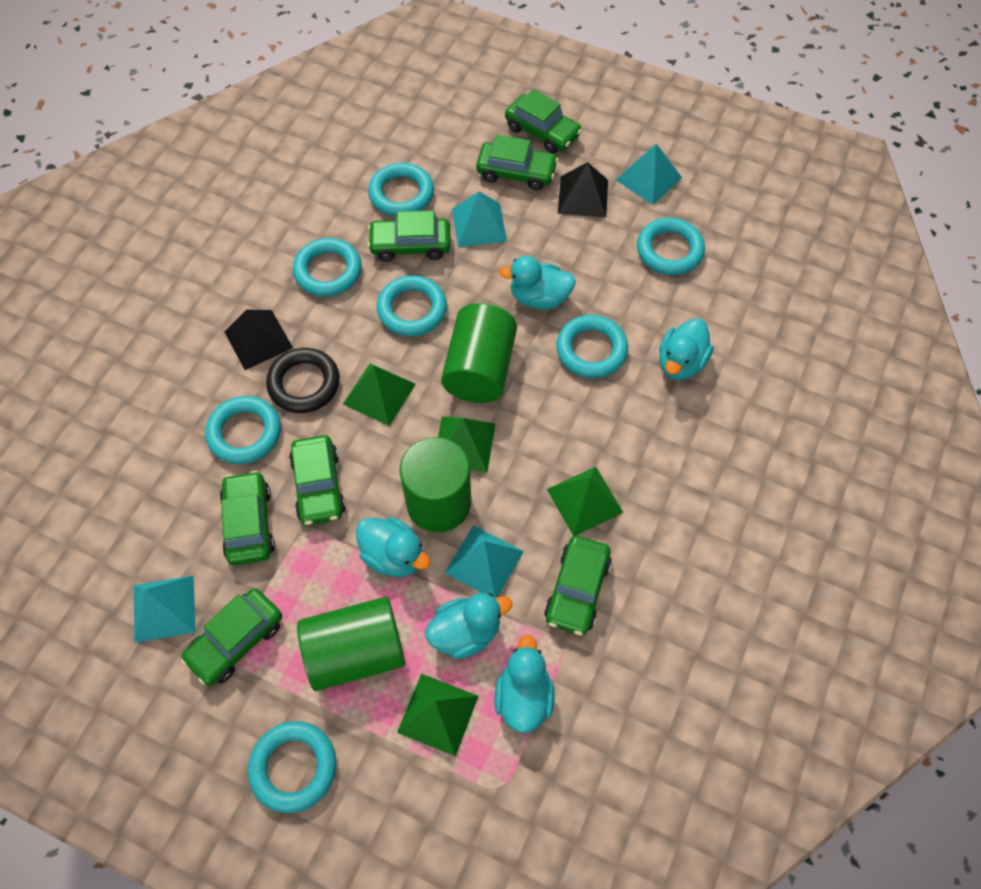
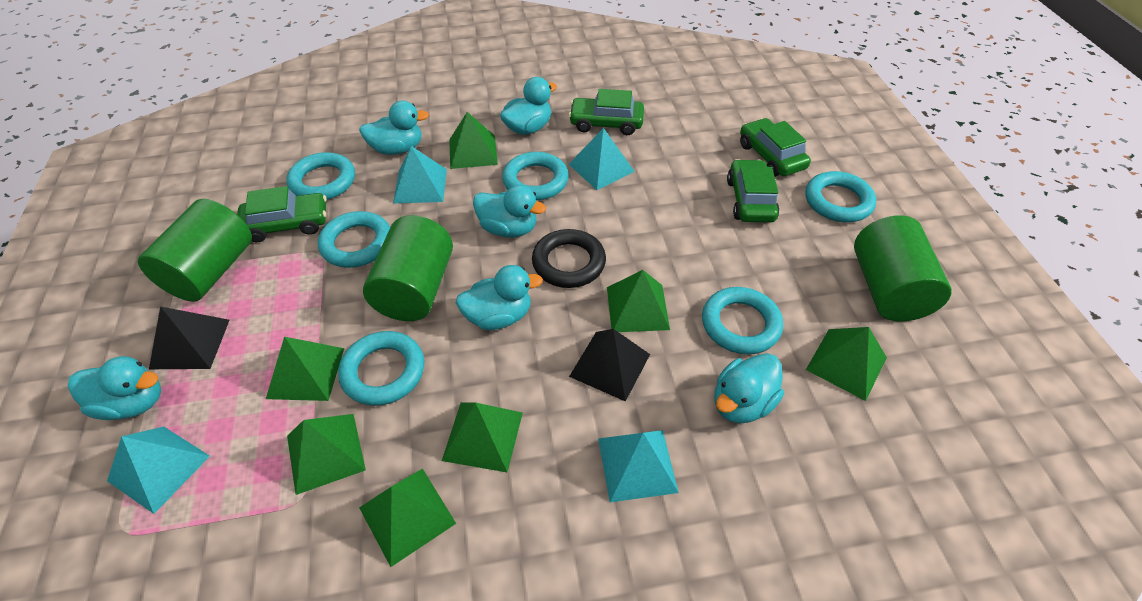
green car: [181,588,282,686] [220,471,275,565] [289,435,346,525] [367,211,451,262] [476,135,558,191] [505,89,582,154] [544,536,612,636] = 7 -> [237,186,327,242] [568,89,644,135] [727,159,779,222] [740,118,811,177] = 4
green pyramid: [343,363,416,426] [397,674,479,756] [438,417,495,473] [547,467,624,536] = 4 -> [266,337,344,401] [287,414,366,495] [359,468,456,567] [442,402,523,472] [449,112,498,169] [607,270,670,332] [806,327,887,401] = 7
turquoise duck: [356,517,430,577] [425,593,512,659] [495,635,555,733] [499,256,576,310] [659,318,713,380] = 5 -> [68,356,161,420] [359,100,429,155] [456,265,543,330] [473,185,546,238] [500,77,557,135] [714,353,784,423] = 6
turquoise ring: [205,396,281,464] [248,721,336,813] [293,238,362,297] [368,163,434,217] [377,275,447,336] [556,315,628,378] [637,218,705,275] = 7 -> [287,152,355,200] [318,211,390,268] [338,331,424,406] [502,152,569,200] [702,287,783,354] [805,171,876,222] = 6

